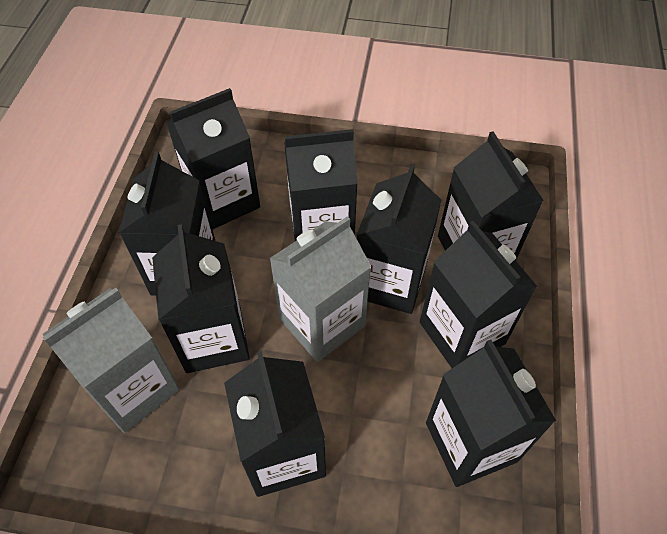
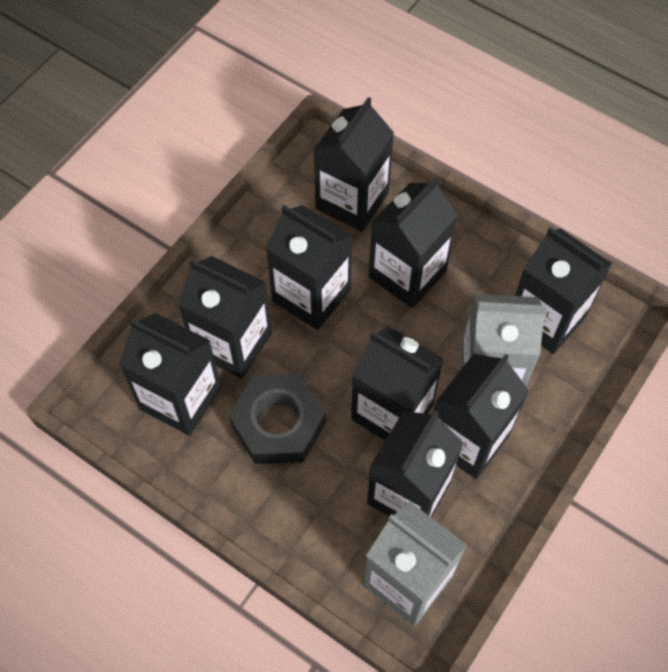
black nut: none = 0 -> [229,374,326,464] = 1

